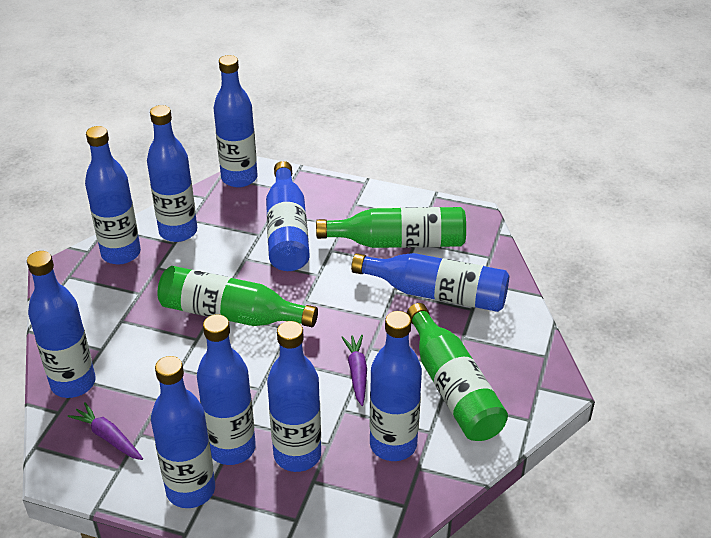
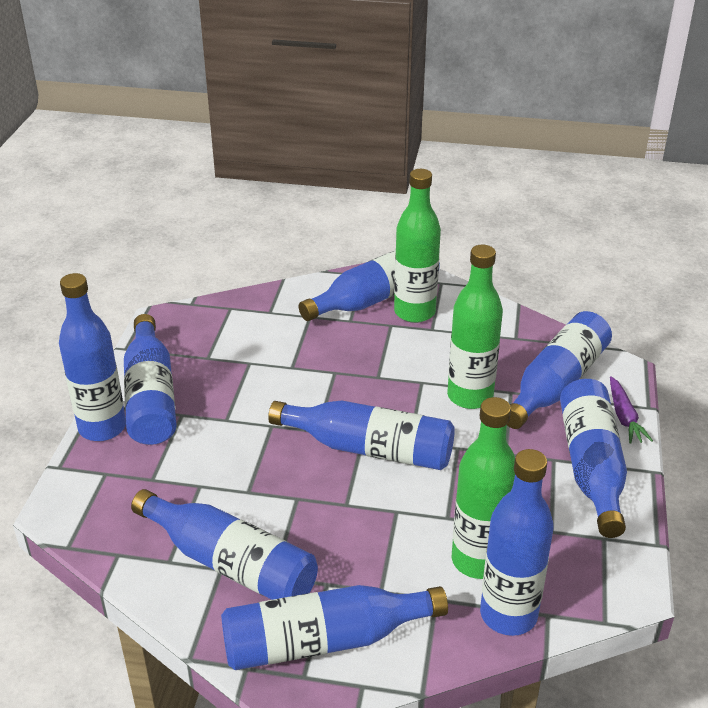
blue bottle: [27,251,96,398] [85,126,141,264] [147,105,197,242] [151,356,215,508] [197,314,256,465] [214,55,257,188] [266,161,310,271] [267,321,321,472] [351,253,509,312] [370,311,422,461] = 10 -> [59,273,126,441] [124,314,177,445] [131,489,318,600] [221,585,448,670] [268,401,455,470] [299,250,440,321] [480,449,554,636] [507,311,612,429] [560,379,627,538] = 9
purple carrot: [68,402,143,460] [342,335,367,406] = 2 -> [610,376,653,444] = 1

